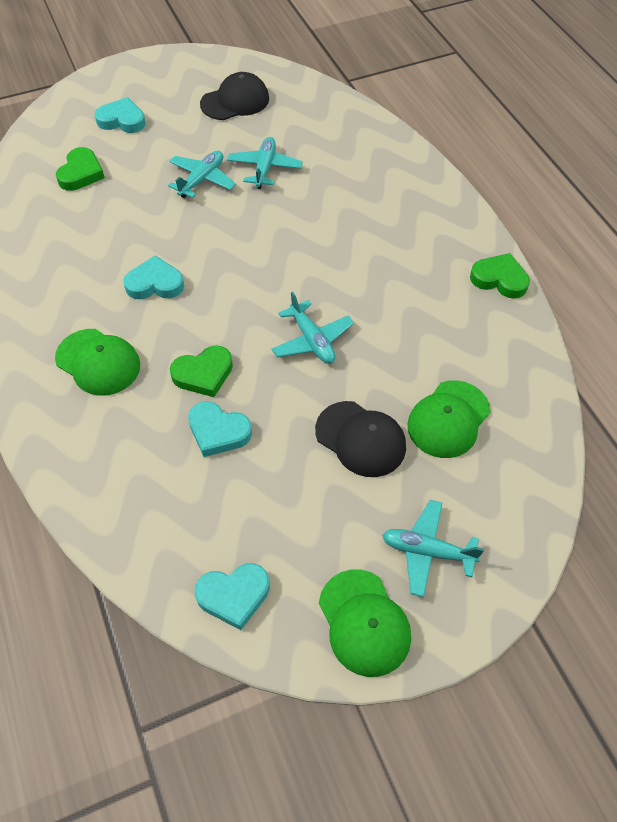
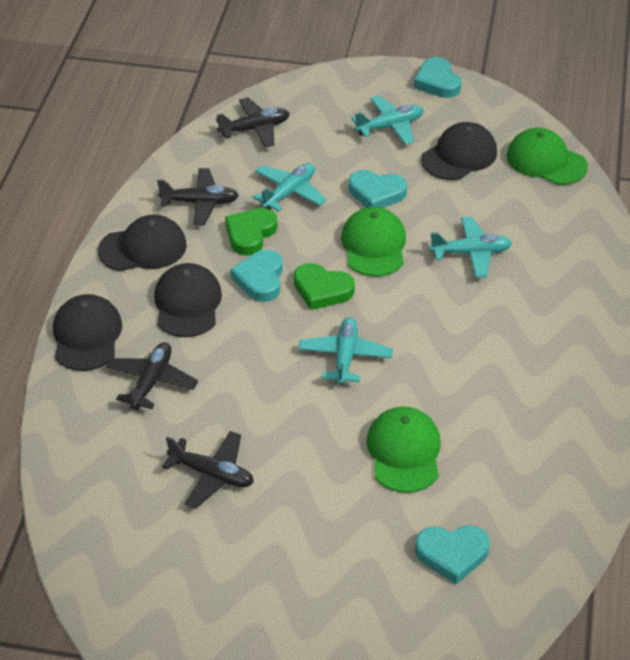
black cap: [200,72,269,120] [315,401,406,477] = 2 -> [53,294,122,371] [98,215,187,271] [154,263,222,337] [421,122,497,180] = 4
black plane: none = 0 -> [105,342,198,410] [157,168,239,225] [162,431,254,509] [216,97,290,147] = 4
green heart: [56,147,105,191] [170,345,233,397] [470,253,530,299] = 3 -> [225,208,277,256] [294,263,355,310] = 2

